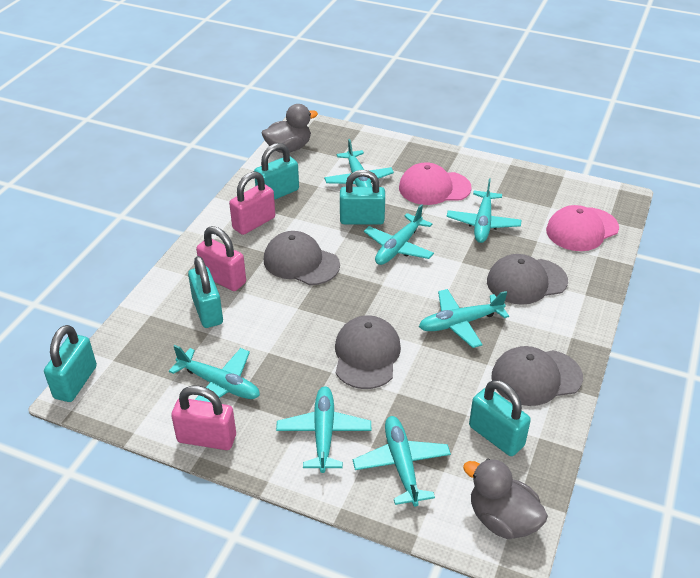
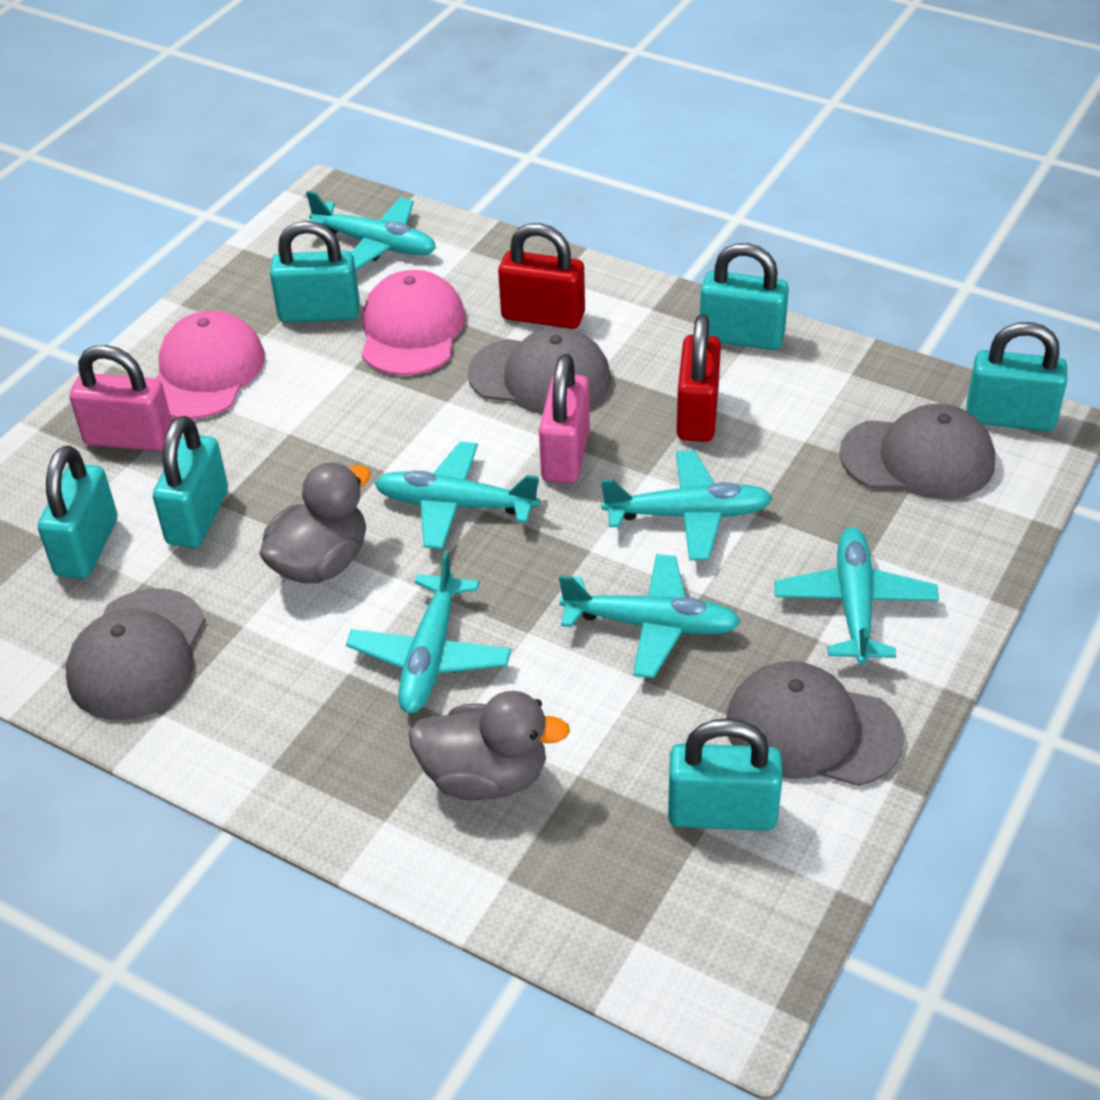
pink padlock: [171,386,236,450] [196,226,246,291] [229,171,275,235] = 3 -> [70,345,172,451] [539,354,590,483] = 2
red padlock: none = 0 -> [498,223,585,329] [676,314,721,442] = 2
turquoise padlock: [44,325,97,402] [188,256,223,328] [254,143,299,200] [340,170,385,225] [469,380,531,456] = 5 -> [38,445,117,579] [153,416,228,548] [270,221,360,323] [668,718,782,831] [700,243,789,350] [966,322,1067,431] = 6
turquoise plane: [169,345,260,402] [276,386,371,473] [324,139,394,187] [353,416,451,507] [364,204,434,265] [419,289,509,348] [447,179,521,243] = 7 -> [306,191,436,270] [346,550,511,713] [374,441,540,550] [559,554,741,678] [601,450,773,560] [774,527,939,665] = 6

